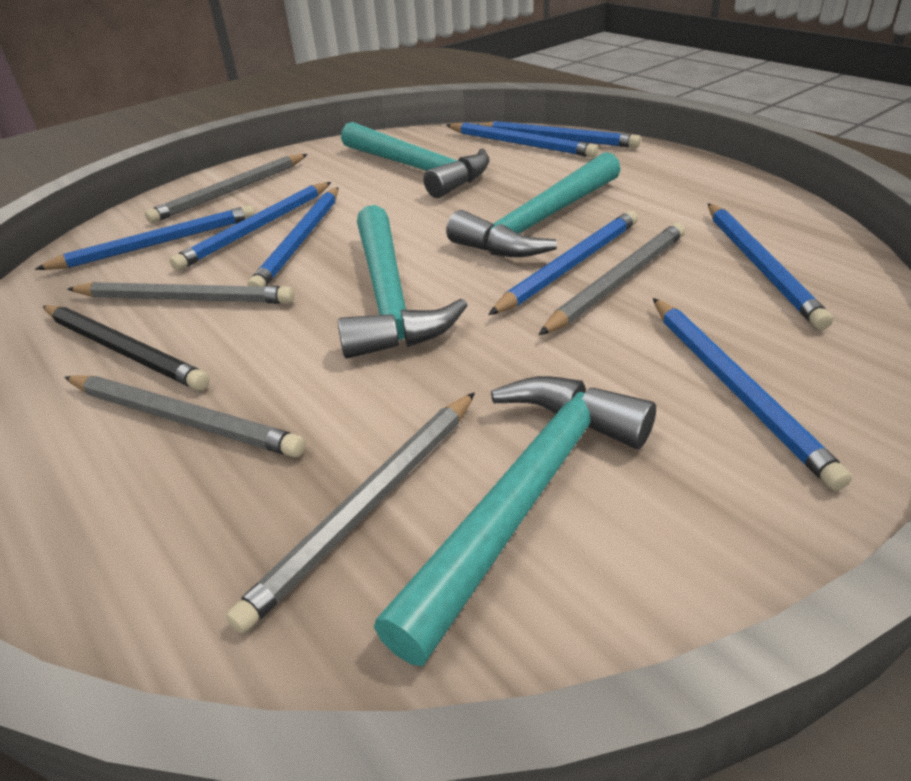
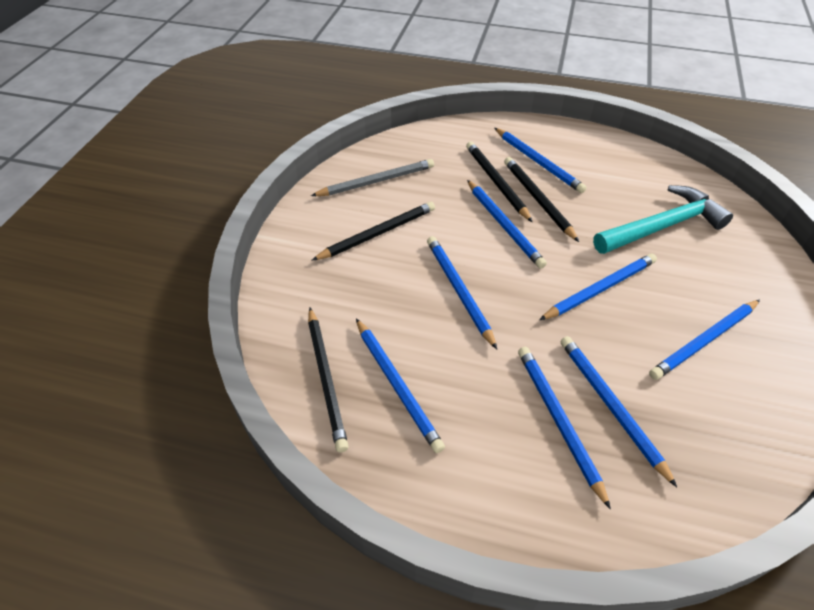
black pencil: [43,305,210,391] = 1 -> [308,308,349,453] [311,202,435,261] [466,142,532,222] [504,157,579,242] = 4
grey pencil: [64,375,306,457] [67,282,294,304] [145,154,308,223] [226,392,475,634] [539,223,685,335] = 5 -> [311,159,434,196] = 1
turquoise hammer: [338,205,468,359] [341,122,490,198] [374,376,656,666] [446,152,621,257] = 4 -> [593,185,733,254] = 1

